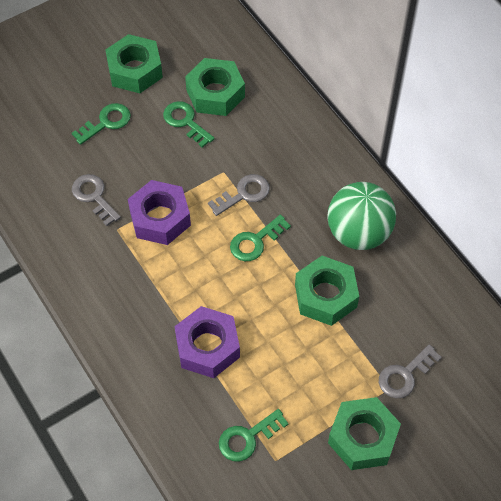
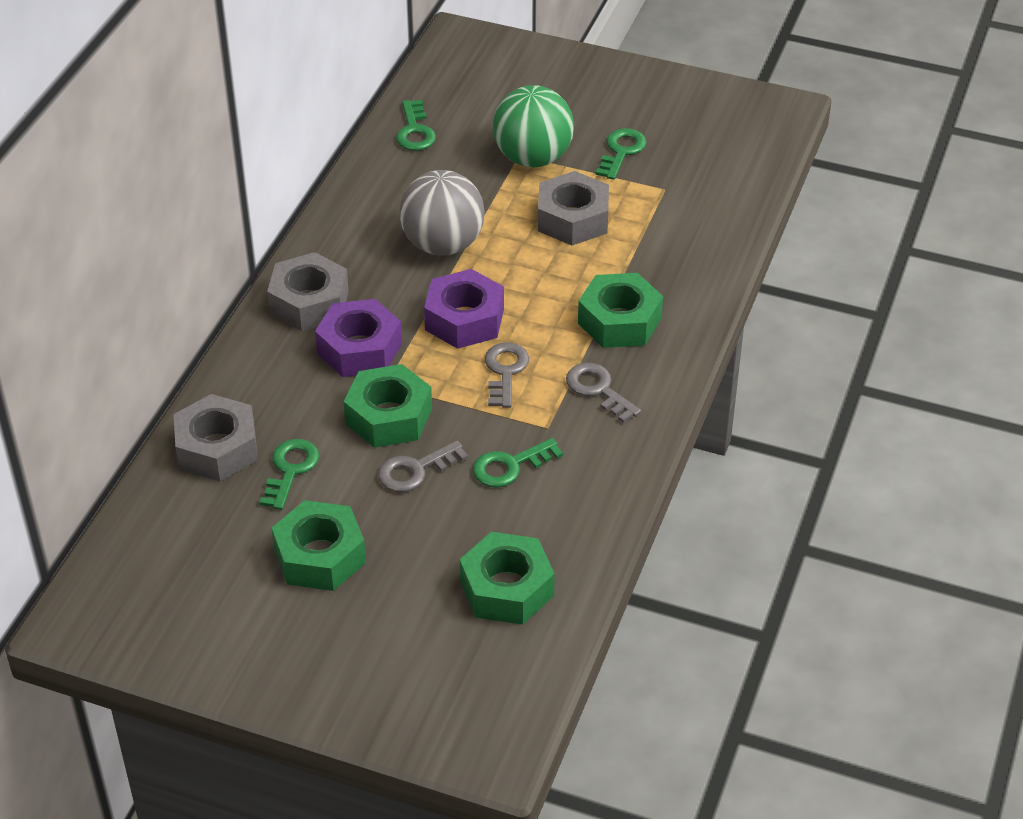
grey ball: none = 0 -> [399,170,485,256] = 1
grey nut: none = 0 -> [173,394,258,481] [267,252,349,331] [538,171,609,246] = 3

